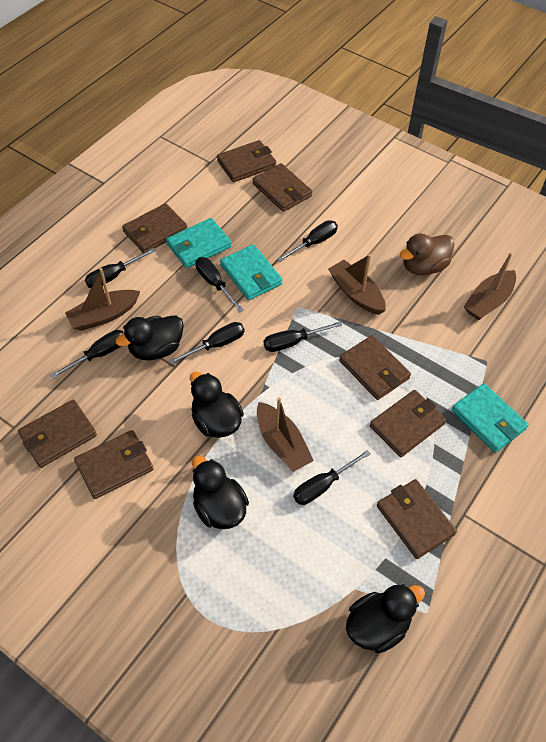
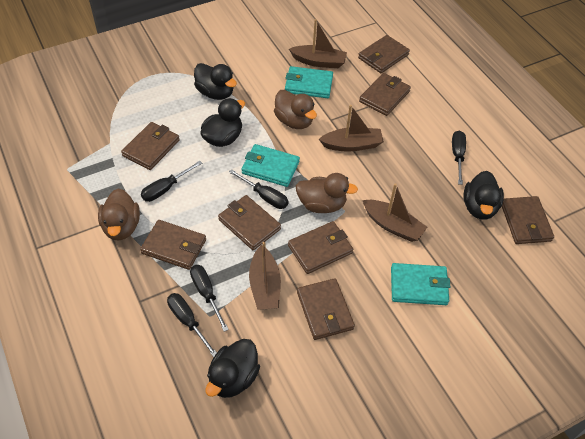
black screwdriver: [50,330,124,379] [85,248,156,288] [169,322,245,365] [196,257,244,312] [264,322,342,352] [277,220,338,262] [293,450,371,505] = 7 -> [141,161,202,202] [167,293,217,357] [190,265,229,332] [229,169,288,209] [452,130,466,185] = 5
brown duck: [400,234,454,276] = 1 -> [98,188,140,241] [274,90,317,129] [296,173,358,213] = 3

